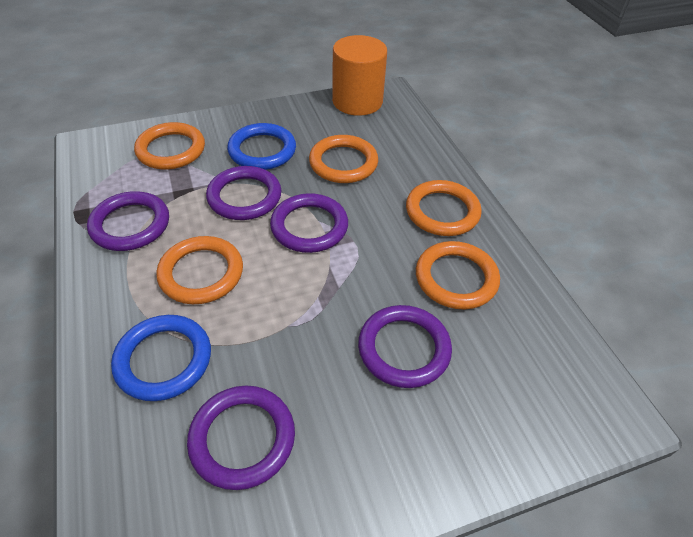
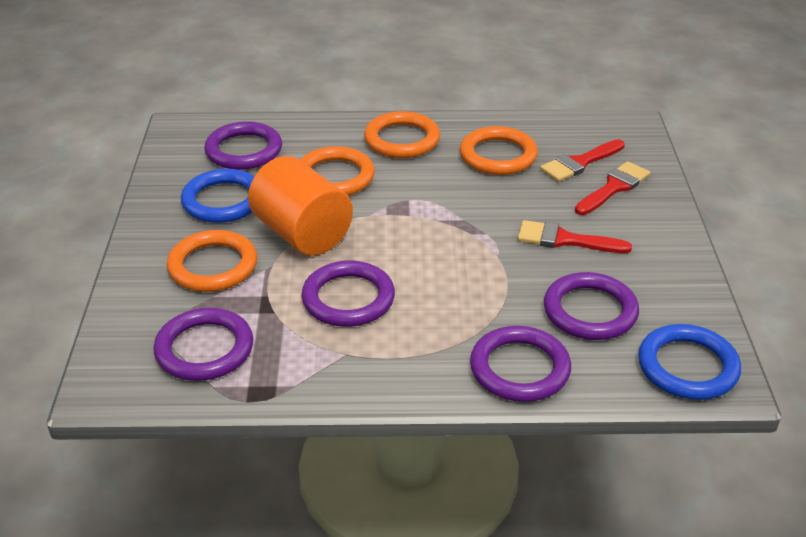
orange ring: [134,122,205,170] [156,236,243,304] [309,135,378,183] [406,180,482,236] [416,241,500,309] = 5 -> [167,230,257,292] [300,146,375,196] [364,111,440,158] [460,126,538,175] = 4
red brush: none = 0 -> [518,220,632,253] [540,139,625,182] [575,161,650,215] = 3

